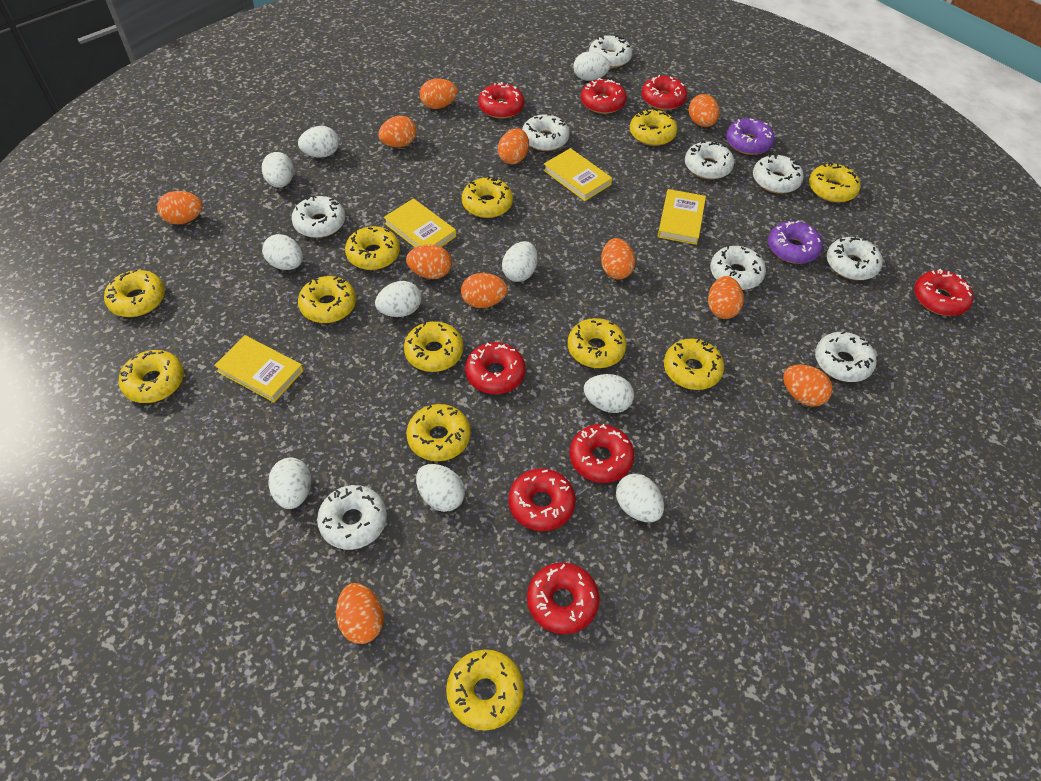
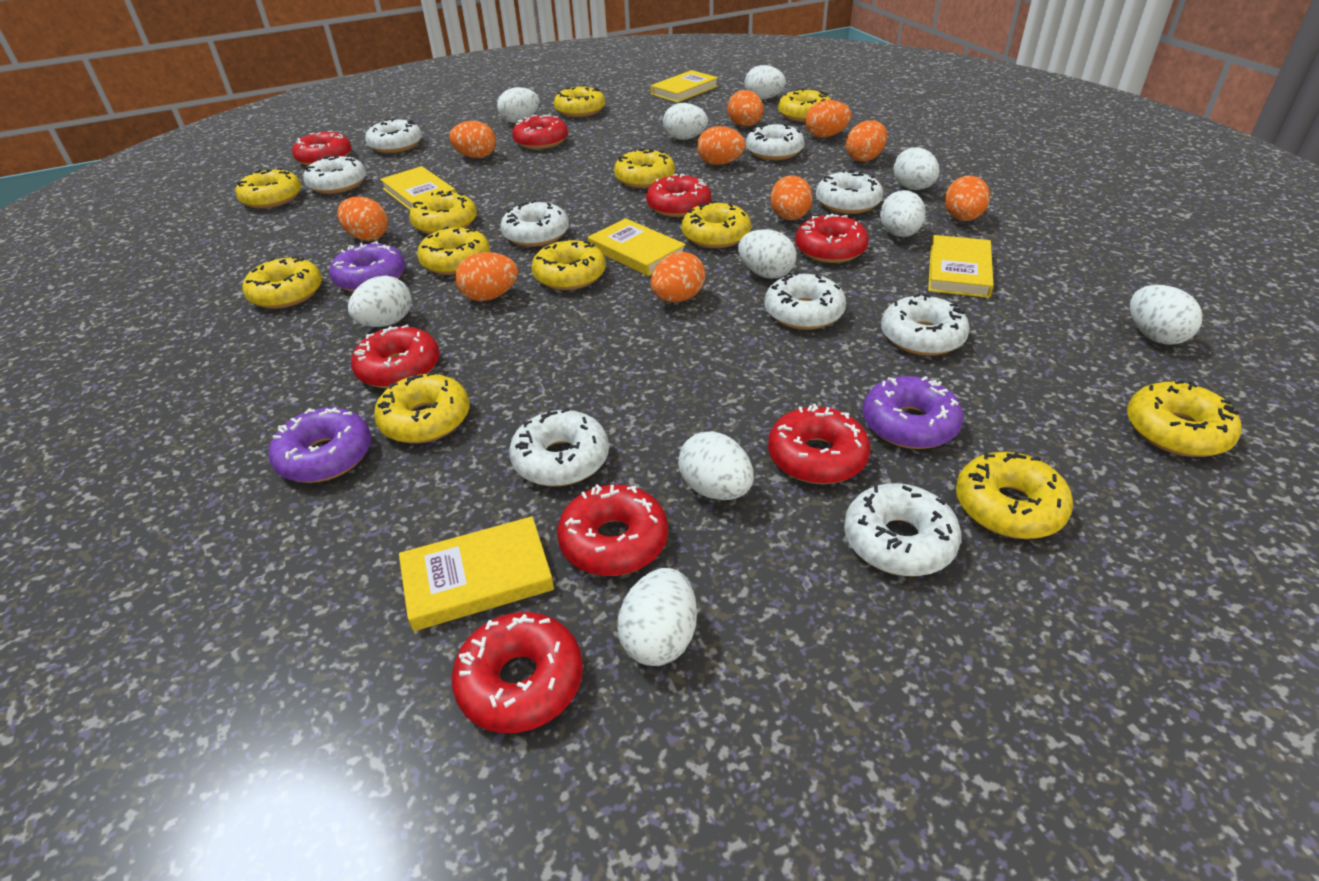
orange egg: [157,191,203,224] [336,583,384,644] [378,116,417,147] [406,245,452,279] [420,79,457,109] [461,273,508,308] [498,128,529,165] [601,238,635,280] [689,94,719,127] [708,276,744,319] [783,365,833,406] = 11 -> [337,197,388,241] [449,121,496,158] [455,252,518,301] [651,252,706,302] [697,126,746,165] [728,90,764,126] [770,175,813,220] [805,100,852,138] [846,120,887,162] [945,175,990,221] = 10
purple donut: [726,118,775,155] [768,220,823,264] = 2 -> [269,407,371,483] [329,241,406,292] [863,376,963,449] = 3
yellow book: [214,335,304,403] [384,198,456,248] [543,148,612,201] [658,189,706,245] = 4 -> [380,166,456,210] [399,516,554,631] [588,218,686,276] [650,70,718,103] [928,235,994,298] = 5

